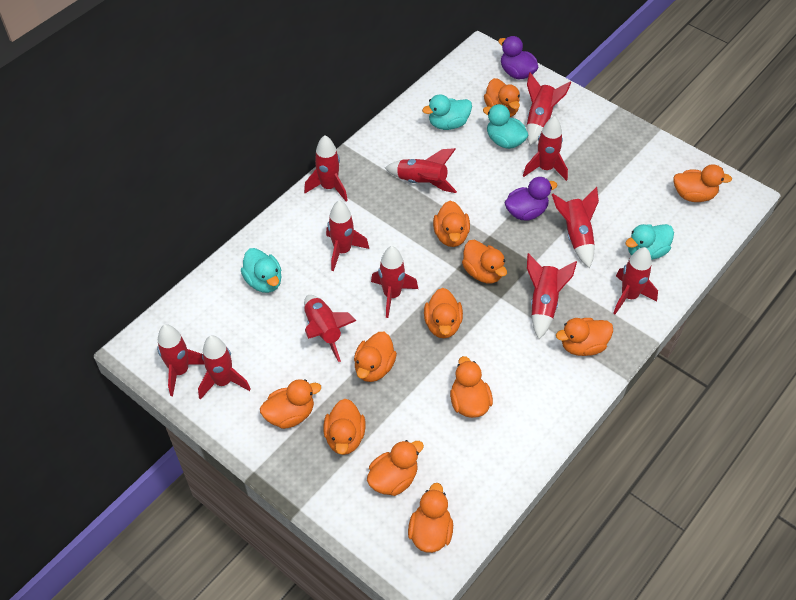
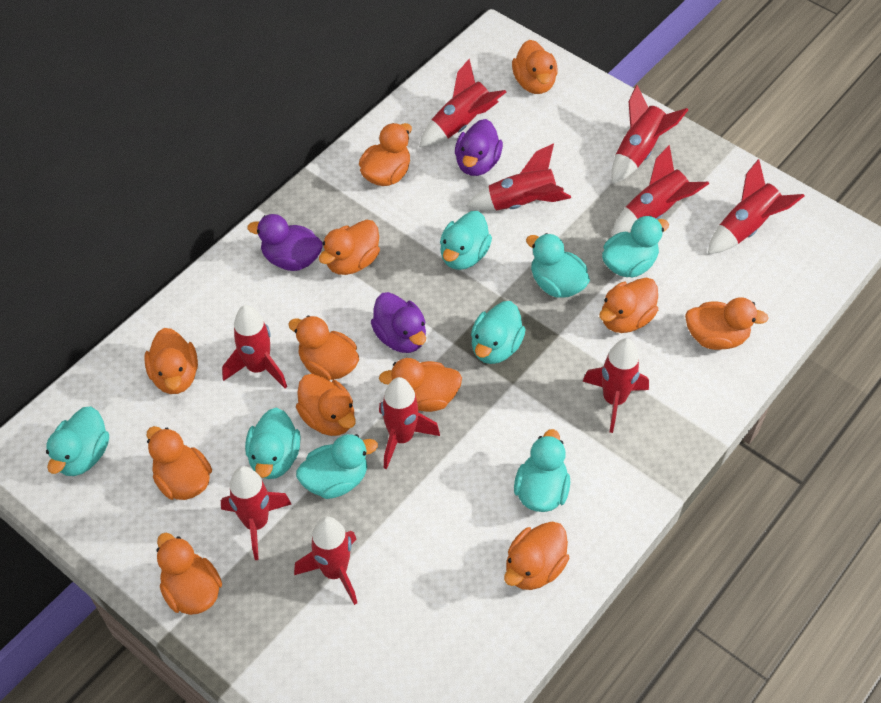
purple duck: [498,36,538,79] [505,177,557,221] = 2 -> [248,214,323,271] [371,292,426,353] [455,119,503,176] = 3
red rocket: [157,324,204,396] [198,335,251,400] [304,135,348,202] [304,295,356,362] [326,200,369,271] [371,246,418,318] [385,148,457,193] [523,116,568,181] [526,72,571,146] [527,253,577,339] [552,187,599,268] [613,247,658,314] = 12 -> [221,466,291,560] [222,305,287,388] [294,516,357,605] [379,377,440,469] [419,59,506,147] [467,143,571,211] [582,338,649,433] [611,85,688,184] [611,145,709,235] [708,159,804,254] = 10
turquoise duck: [241,248,282,293] [422,94,472,130] [483,104,528,149] [625,224,674,260] = 4 -> [46,407,109,476] [245,408,301,479] [296,434,378,499] [440,211,492,270] [471,301,526,364] [514,429,570,512] [526,233,590,298] [602,216,669,277] = 8

